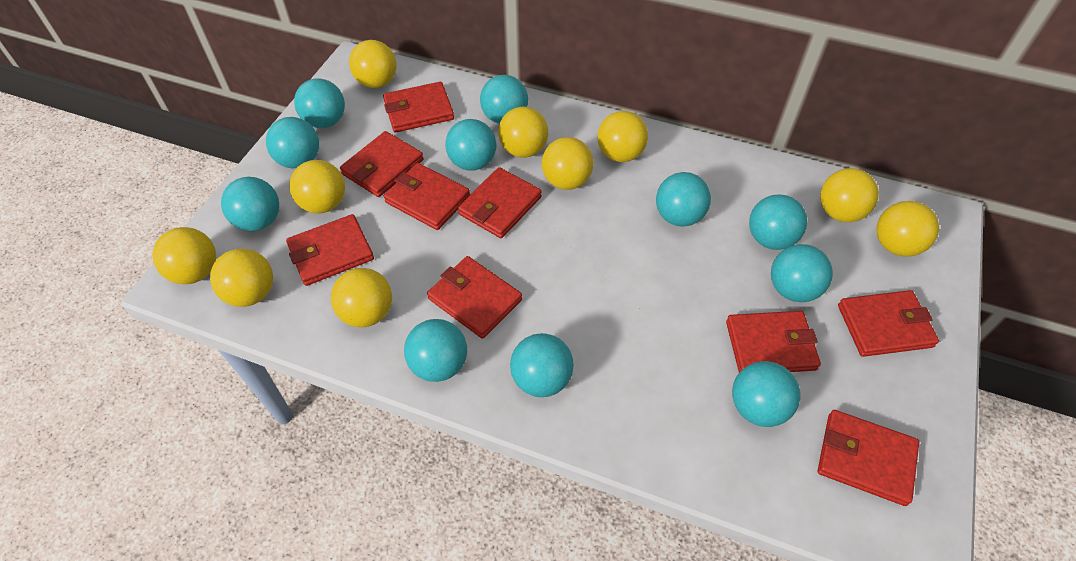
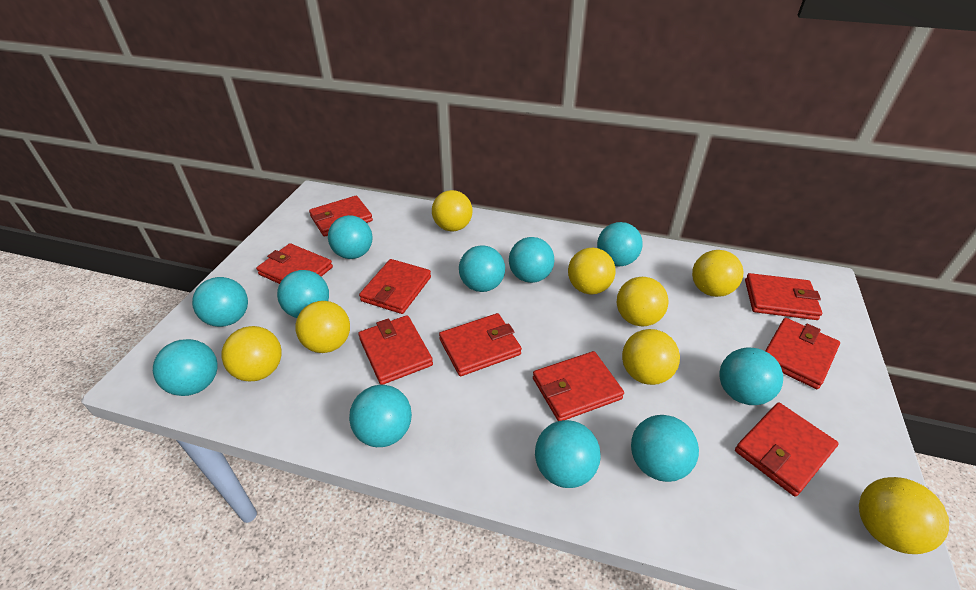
yellow ball: [152,227,216,284] [210,248,273,307] [289,160,345,214] [331,268,392,328] [349,40,397,88] [498,107,548,158] [542,137,594,190] [597,111,648,162] [820,168,879,222] [876,201,939,257] = 10 -> [222,326,282,381] [295,301,350,353] [432,190,472,231] [568,248,616,294] [617,277,668,327] [622,329,680,385] [692,250,743,297] [859,477,949,554] = 8

